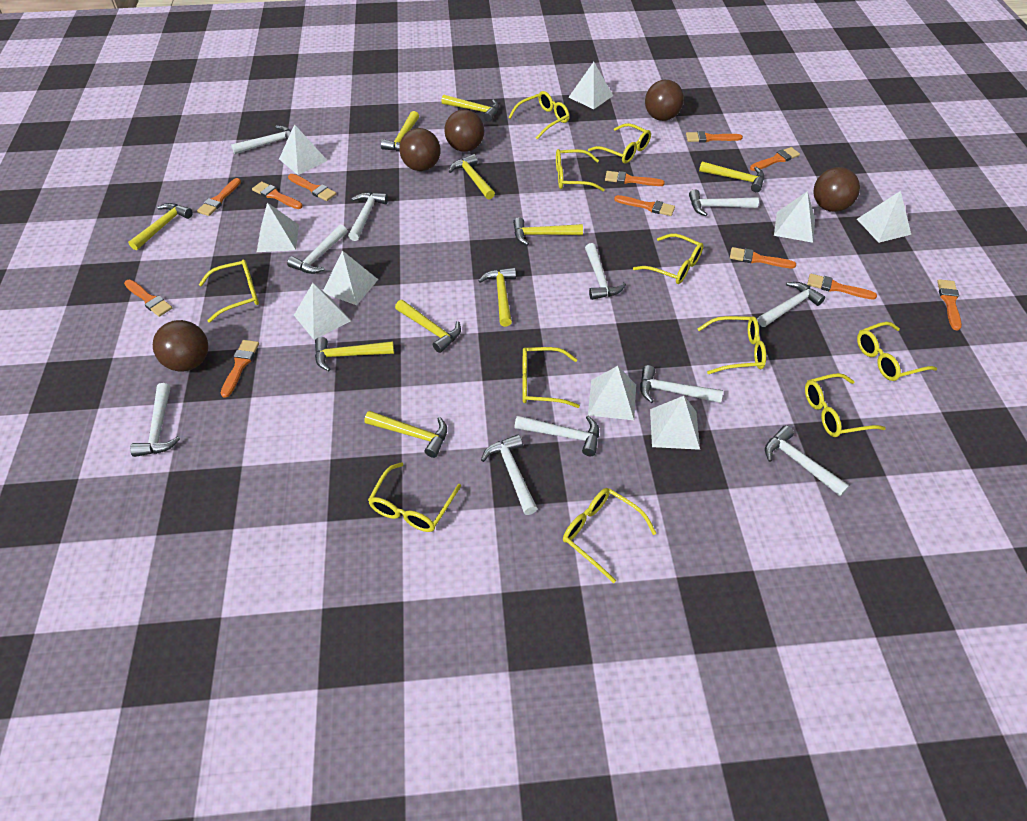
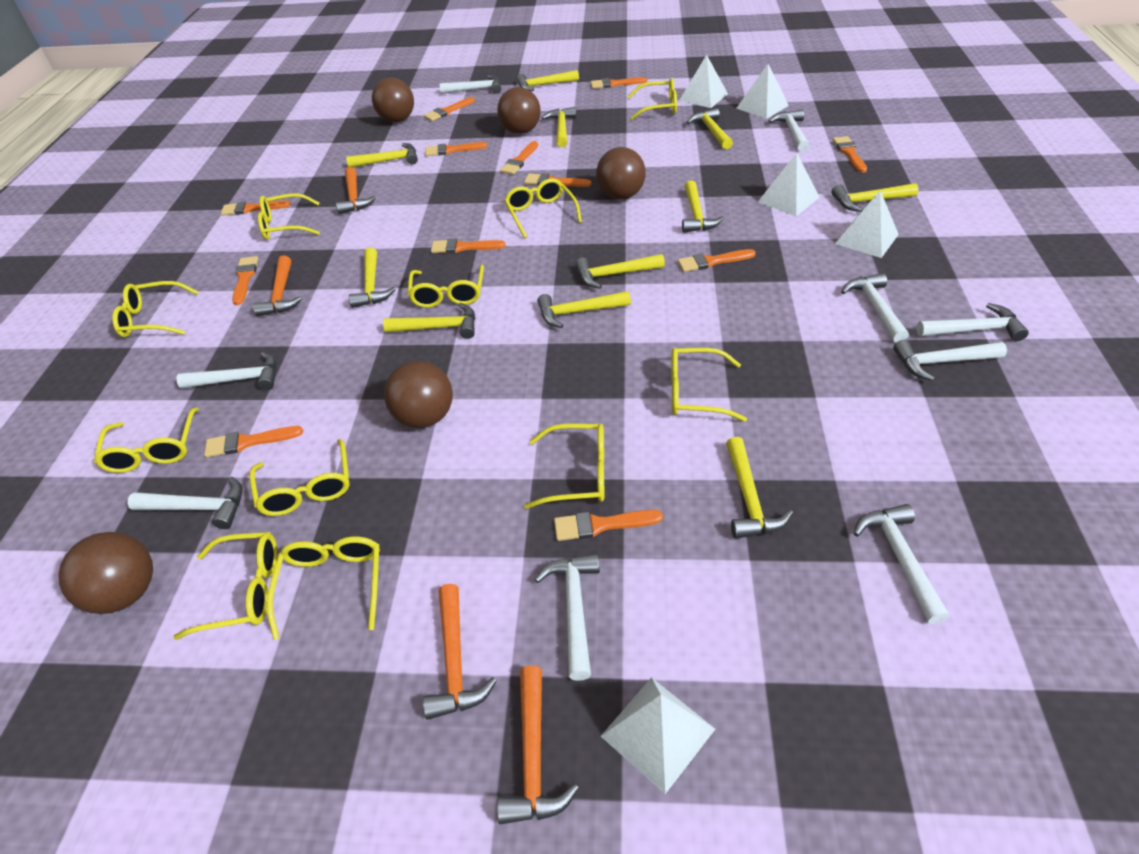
orange hammer: none = 0 -> [253,255,302,317] [336,167,376,214] [423,584,497,720] [497,666,579,824] = 4
white hammer: [130,383,180,457] [231,125,291,154] [287,224,347,274] [348,192,388,241] [481,434,538,515] [515,415,599,456] [585,243,626,300] [640,365,723,403] [689,189,759,216] [757,282,825,327] [765,425,850,496] = 11 -> [128,477,243,529] [176,352,277,390] [440,75,501,94] [534,553,600,681] [769,109,809,152] [841,273,909,343] [853,504,949,624] [893,340,1007,381] [917,303,1029,341] = 9
white pyramid: [257,203,299,252] [279,124,328,175] [294,283,351,340] [323,250,378,305] [568,62,613,109] [588,366,636,420] [650,396,700,450] [774,191,815,243] [857,191,911,243] = 9 -> [601,677,715,794] [679,55,728,108] [736,64,789,119] [758,153,819,216] [835,191,899,258] = 5
yellow hammer: [128,203,193,250] [315,337,394,371] [364,411,447,458] [381,111,419,151] [395,300,461,353] [441,95,499,122] [449,154,495,199] [479,268,516,327] [513,217,583,246] [699,161,764,192] = 10 -> [346,143,418,168] [348,247,396,308] [383,303,475,339] [517,70,579,91] [537,291,631,328] [542,107,576,147] [575,254,665,289] [682,180,724,233] [687,108,733,150] [726,437,793,539] [831,183,919,212] = 11

